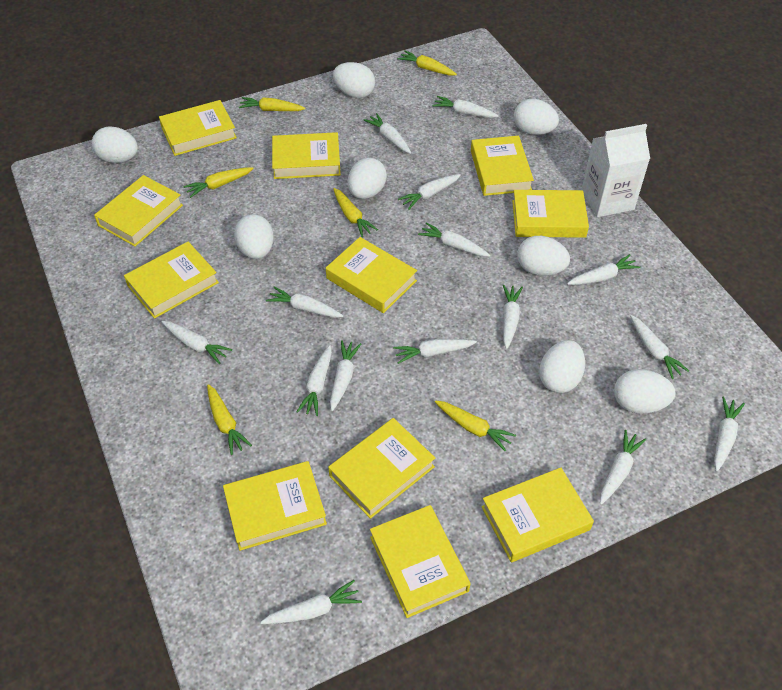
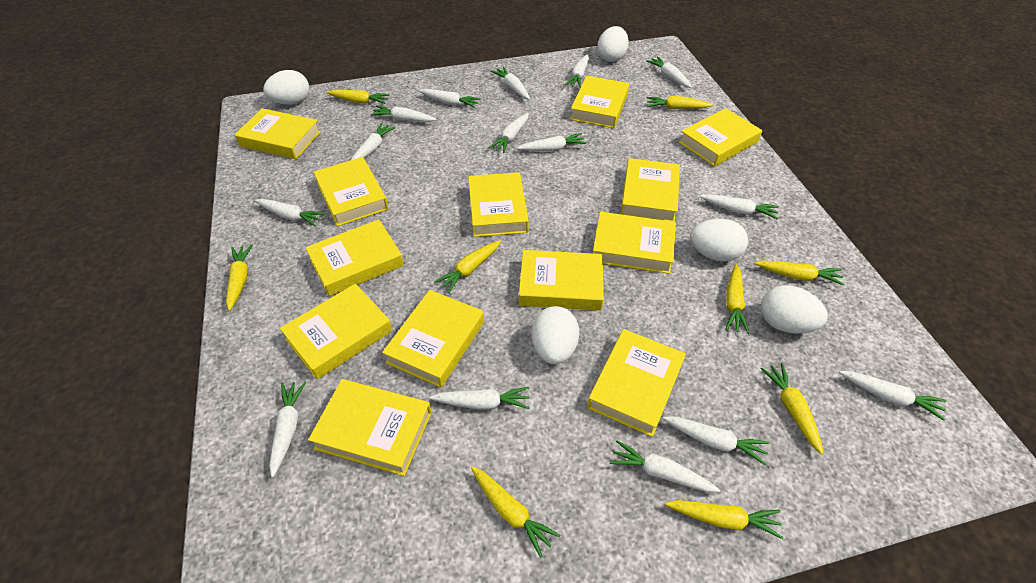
white carton: [581,124,650,217] = 1 -> none = 0
white egg: [92,126,138,163] [234,214,274,259] [333,62,375,98] [348,158,387,199] [514,99,559,135] [517,236,570,276] [539,340,585,393] [614,369,676,414] = 8 -> [263,70,309,105] [531,306,579,364] [597,26,629,62] [690,219,748,261] [760,285,828,333] = 5
yellow book: [94,175,183,247] [124,242,219,319] [159,100,237,156] [223,461,327,551] [272,132,341,179] [326,237,417,313] [328,418,435,519] [370,505,471,618] [471,136,534,196] [481,468,594,562] [512,190,589,238] = 11 -> [235,108,321,159] [280,284,392,379] [305,219,404,296] [308,379,432,476] [314,157,388,226] [382,290,484,388] [468,172,529,237] [519,250,604,311] [570,76,629,128] [587,329,686,437] [593,212,676,274] [621,158,680,222] [679,108,762,167] = 13
yellow carrot: [183,167,254,198] [207,384,252,455] [239,97,306,111] [333,188,378,237] [397,50,457,76] [435,400,516,452] = 6 -> [226,245,253,311] [326,90,390,104] [434,240,501,293] [471,466,561,558] [647,96,713,109] [665,500,783,539] [725,264,749,334] [754,260,844,285] [761,363,824,455] = 9

